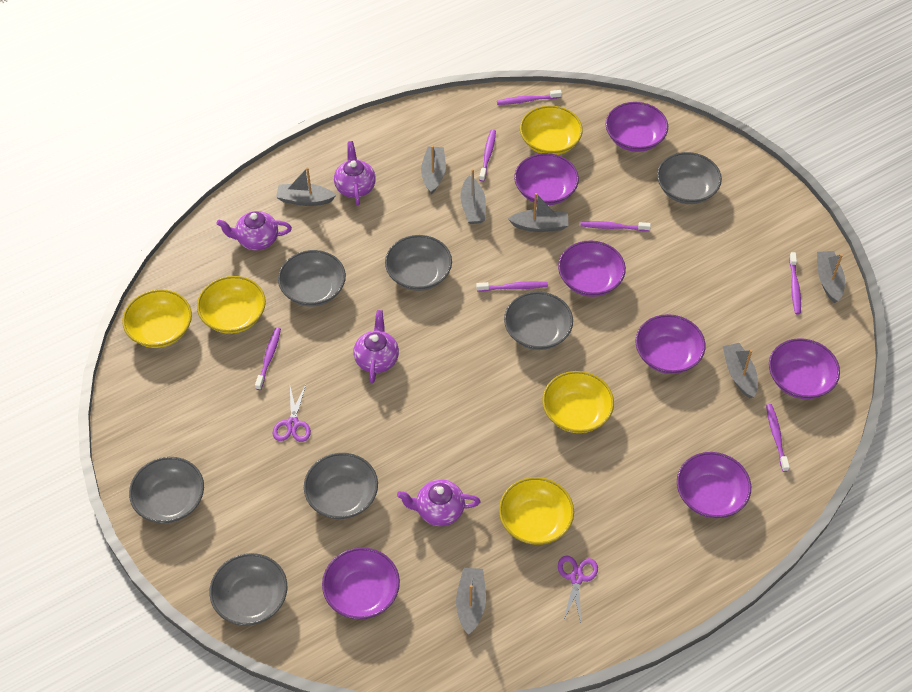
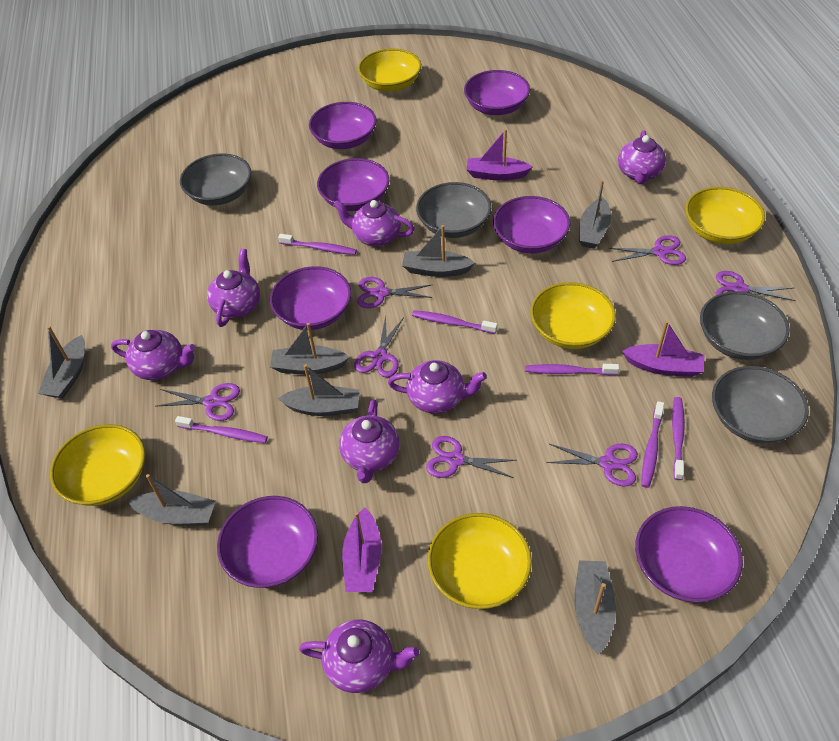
grey bowl: [129,457,204,523] [209,553,287,626] [278,250,346,307] [304,453,378,519] [385,235,452,291] [504,292,573,350] [657,152,722,204] = 7 -> [180,153,251,205] [416,182,491,238] [700,291,790,360] [712,366,809,443] = 4
purple boat: none = 0 -> [342,507,381,592] [467,129,533,181] [622,321,704,377] = 3
purple scissors: [273,385,311,442] [558,556,598,623] = 2 -> [155,383,240,421] [354,316,404,377] [357,277,433,308] [426,436,517,478] [547,444,638,486] [608,235,686,265] [716,271,796,301] = 7
purple teapot: [217,211,292,251] [334,141,376,206] [353,310,399,383] [397,479,481,526] = 4 -> [111,330,196,380] [207,249,260,327] [299,620,419,693] [333,200,415,246] [339,399,400,483] [388,360,487,414] [618,130,666,184] = 7
purple toothbrush: [255,328,281,390] [476,281,548,292] [479,129,496,182] [497,90,562,105] [580,221,651,231] [766,404,790,472] [789,252,801,314] = 7 -> [175,416,268,443] [278,234,357,255] [412,310,498,334] [525,364,619,375] [641,401,664,488] [672,397,685,480] = 6

